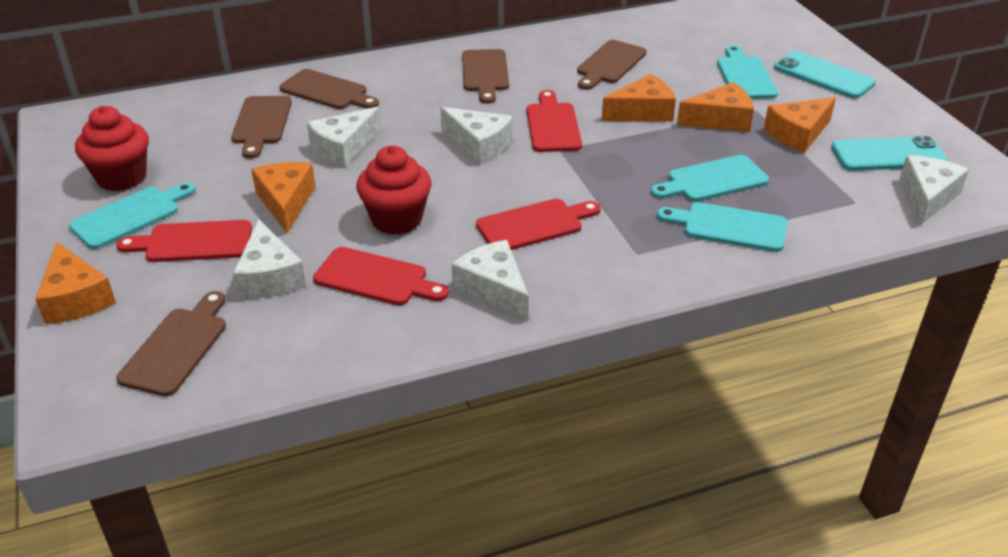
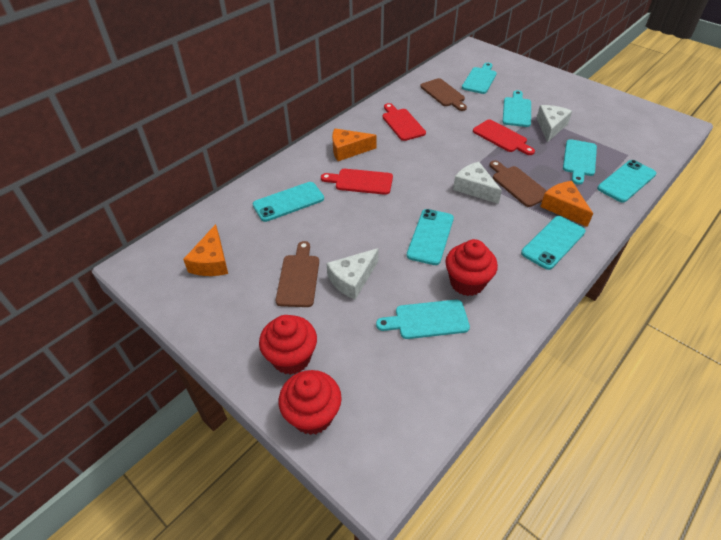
brown cutting board: [116,291,226,396] [231,96,292,159] [279,69,379,109] [462,49,509,104] [577,40,647,90] = 5 -> [276,241,319,307] [420,78,467,111] [489,160,547,207] = 3
orange cheese: [35,242,116,324] [251,162,316,233] [602,74,676,122] [677,82,754,132] [764,97,836,153] = 5 -> [183,224,228,276] [332,129,377,161] [540,181,593,227] = 3
red cupcake: [75,106,149,191] [357,146,432,235] = 2 -> [259,315,317,375] [279,370,342,435] [445,239,498,296] = 3
red cutting board: [116,220,252,262] [313,247,449,305] [476,199,601,250] [527,90,582,152] = 4 -> [321,169,393,195] [382,103,426,141] [473,120,535,155] = 3
turquoise phone: [774,51,876,98] [831,136,948,171] = 2 -> [253,182,324,222] [407,209,454,265] [521,216,586,270] [597,160,657,202] = 4
white cheese: [233,220,306,299] [307,107,381,167] [441,107,512,164] [452,240,529,321] [900,155,969,225] = 5 -> [326,248,379,300] [453,162,502,204] [536,105,572,142] = 3

